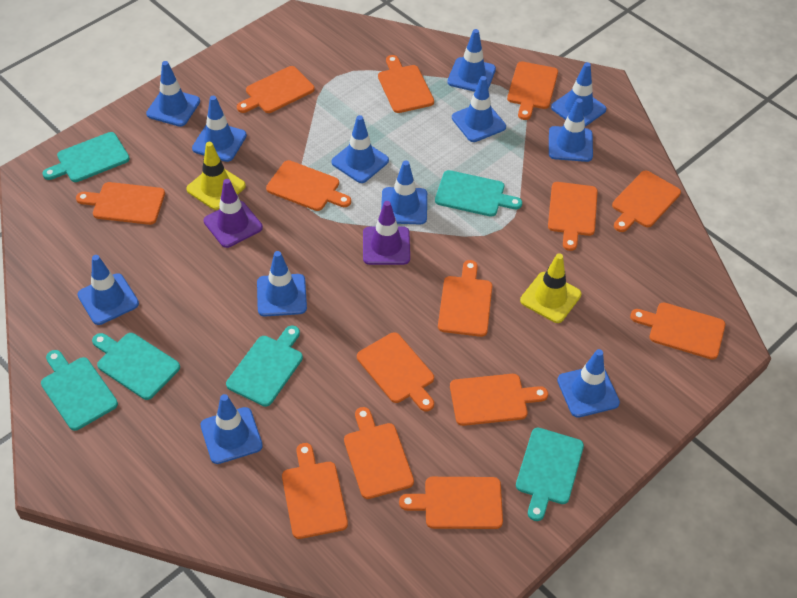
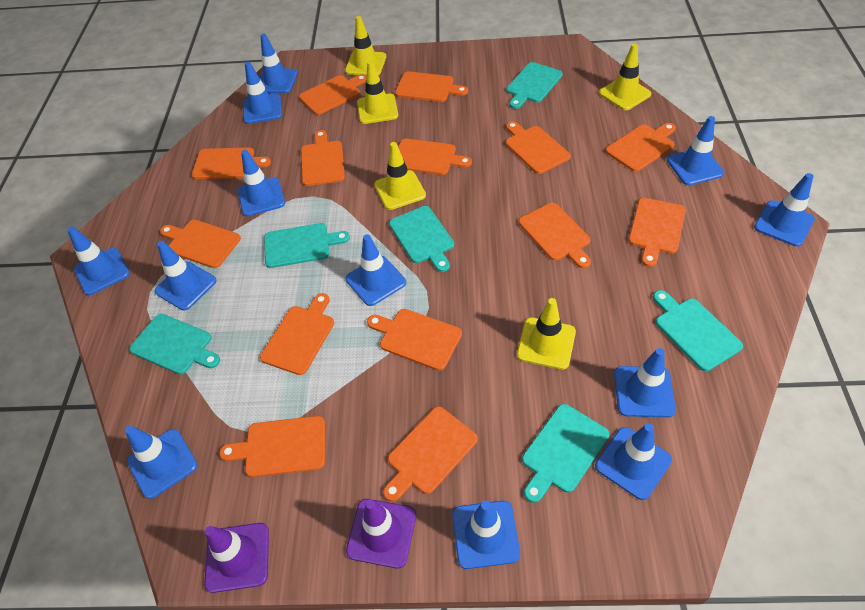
yellow traffic cone: [186,142,246,210] [520,253,582,323] = 2 -> [345,16,386,76] [357,61,398,124] [374,142,426,210] [517,298,576,370] [599,43,651,110] = 5

